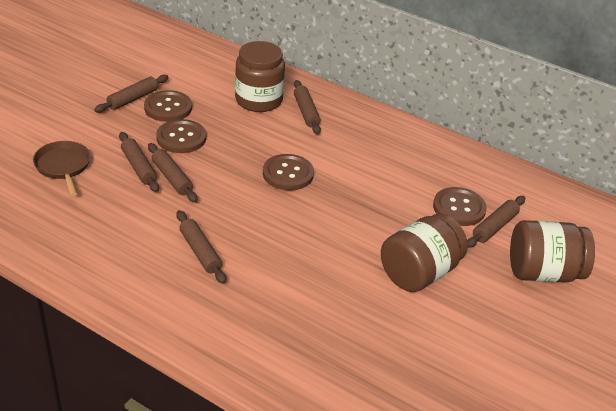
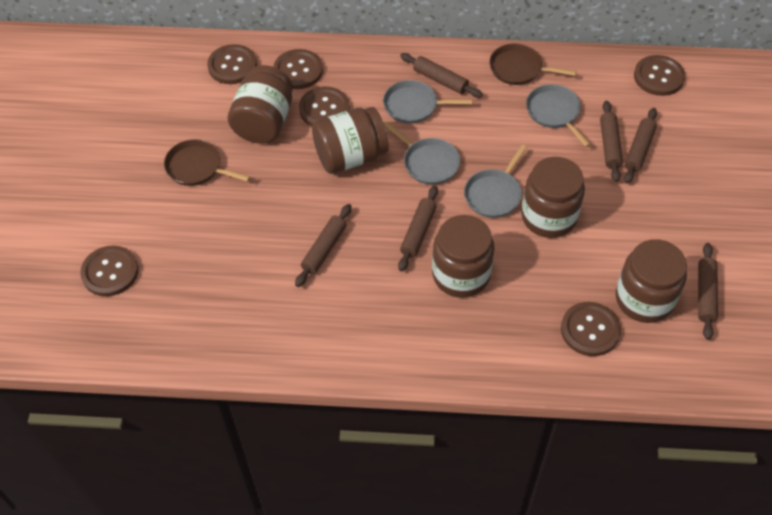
brown button: [144,90,192,122] [156,119,206,153] [263,154,314,191] [433,187,487,226] = 4 -> [80,245,138,296] [207,44,257,84] [273,49,323,89] [299,87,350,126] [561,302,621,356] [634,55,685,96] = 6
brown jar: [235,41,285,112] [381,213,468,292] [510,220,595,282] = 3 -> [228,65,293,143] [312,107,389,174] [432,215,494,298] [521,157,585,238] [616,239,687,323] = 5
brown pan: [33,141,90,196] = 1 -> [164,139,250,186] [490,44,576,85] = 2
grey pan: none = 0 -> [383,80,472,123] [384,122,460,185] [464,145,527,218] [526,84,591,147] = 4

